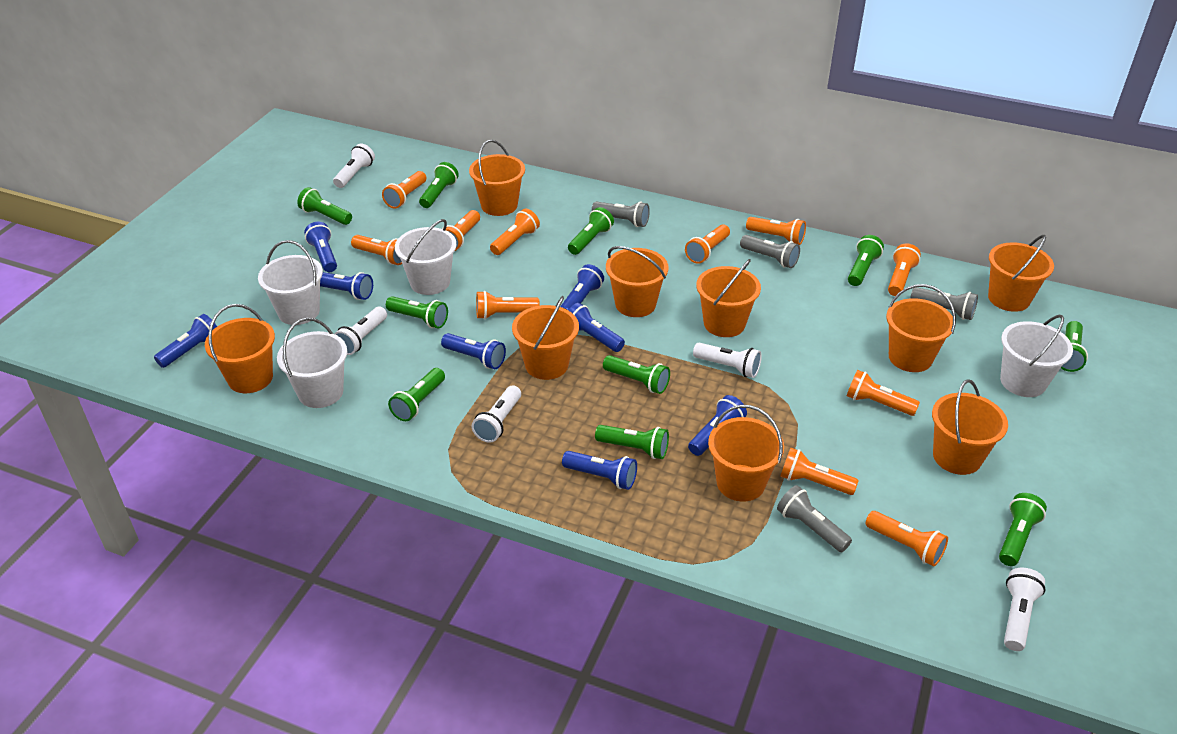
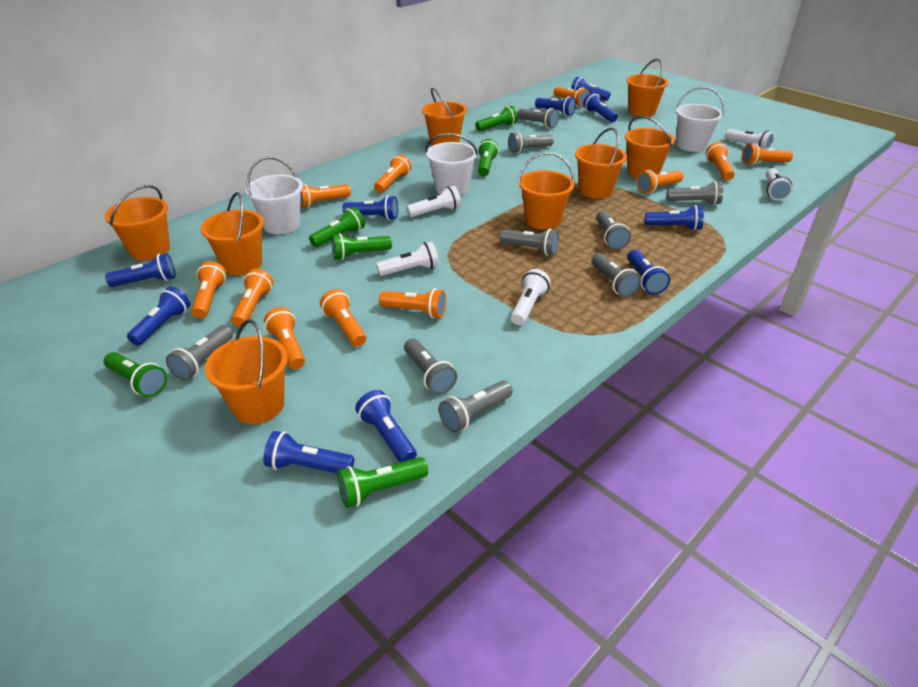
blue flashlight: [154,314,217,368] [304,222,337,272] [320,272,373,300] [441,333,506,369] [560,264,604,310] [562,451,637,490] [568,303,625,352] [688,395,747,456] = 8 -> [105,253,176,287] [127,286,190,346] [263,431,354,473] [343,195,398,220] [355,390,417,462] [535,96,576,116] [571,77,611,101] [583,93,618,122] [627,250,670,294] [645,205,704,230] = 10
green flashlight: [297,187,352,225] [386,296,448,329] [388,368,445,421] [419,162,459,208] [568,207,614,255] [595,425,669,459] [603,355,670,394] [848,235,884,286] [999,493,1047,566] [1061,321,1088,372] = 10 -> [104,352,167,397] [309,207,365,247] [331,233,392,260] [337,457,428,508] [475,106,518,131] [478,139,499,176] = 6
grey flashlight: [592,201,650,227] [740,235,800,268] [777,485,852,552] [910,287,978,320] = 4 -> [166,325,233,380] [404,339,457,394] [439,380,513,433] [499,229,559,255] [508,132,554,153] [517,108,559,128] [591,253,641,297] [596,211,631,250] [667,181,723,205] = 9
orange bucket: [205,304,275,393] [469,140,525,216] [512,296,579,380] [606,246,668,317] [696,259,761,337] [708,405,784,502] [886,284,956,372] [932,379,1008,475] [988,235,1054,312] = 9 -> [104,185,170,260] [201,192,264,275] [205,319,288,424] [422,88,467,146] [518,152,575,230] [575,128,627,199] [625,116,675,178] [626,59,668,117] = 8
white bucket: [258,240,323,325] [277,318,347,408] [395,219,456,295] [1000,315,1073,397] = 4 -> [246,157,303,234] [425,133,478,195] [675,87,724,152] = 3

